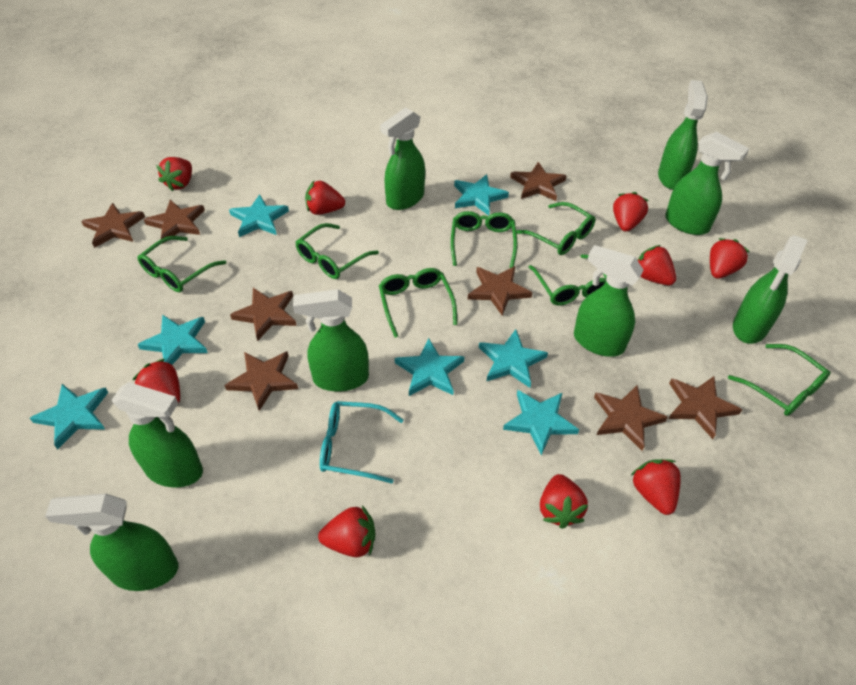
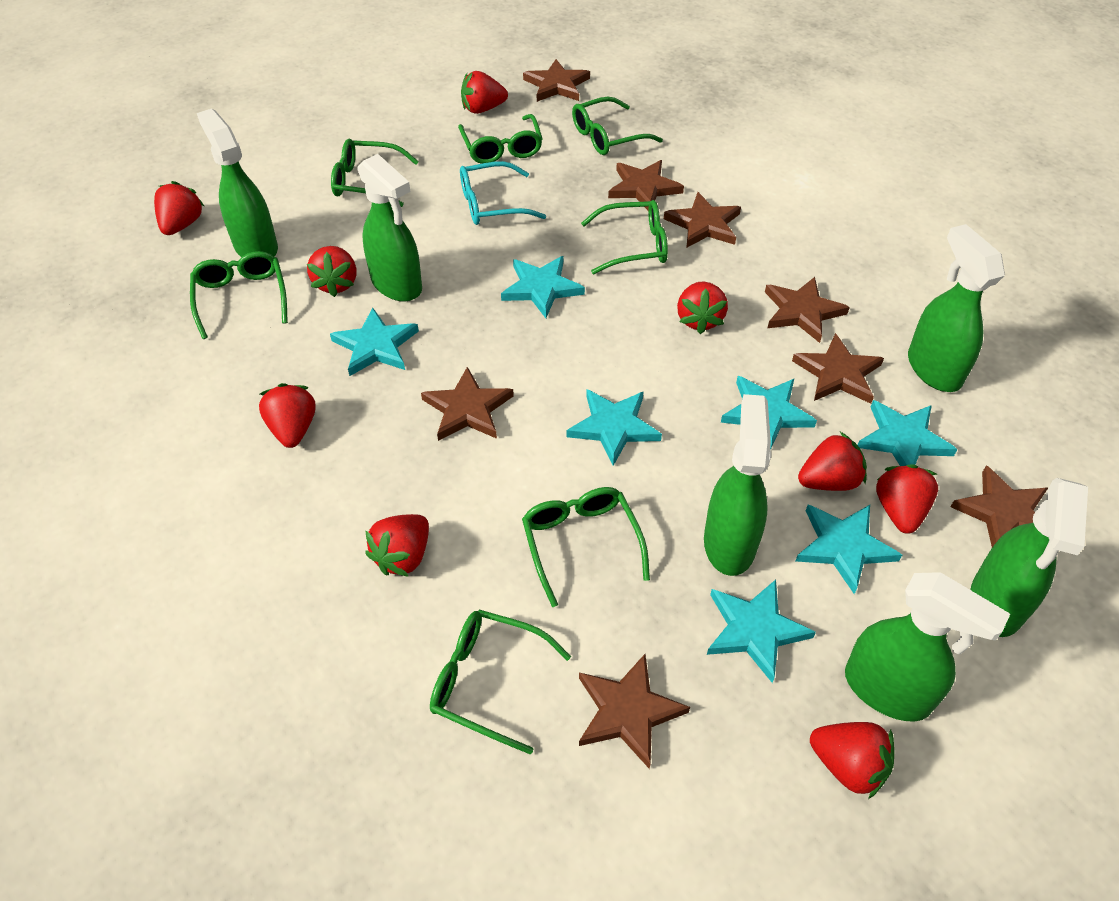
green spray bottle: [45,493,178,591] [112,382,203,488] [293,289,369,392] [380,107,425,210] [574,245,644,357] [658,80,708,190] [665,132,749,235] [733,235,808,344] = 8 -> [197,108,278,257] [357,154,422,302] [704,394,771,576] [845,572,1010,721] [908,224,1005,392] [970,478,1088,637] = 6

